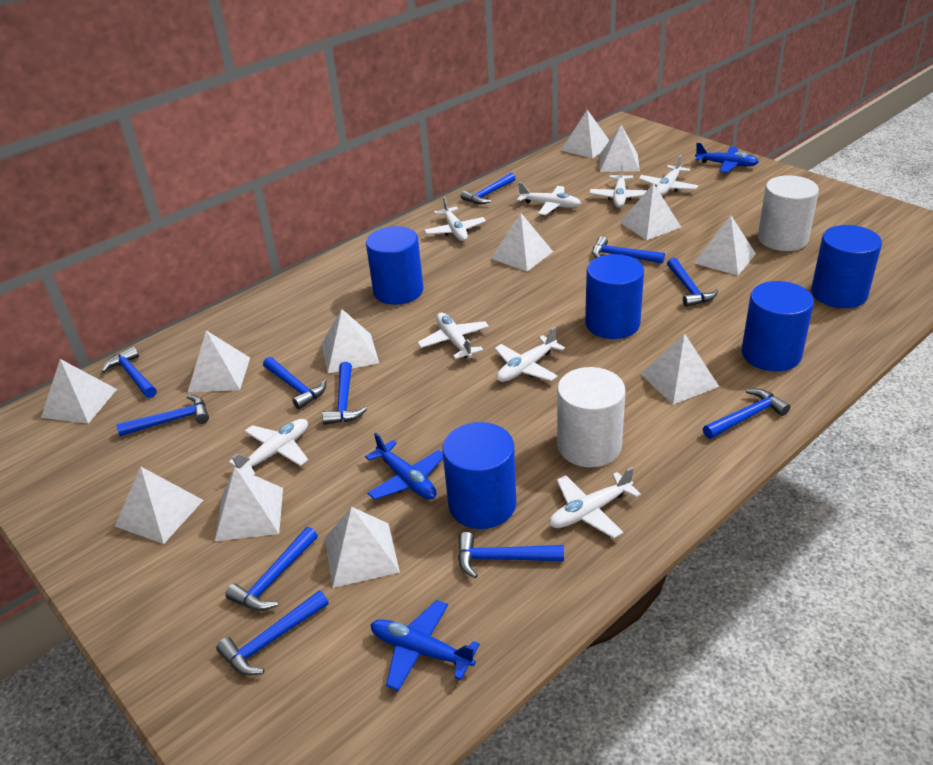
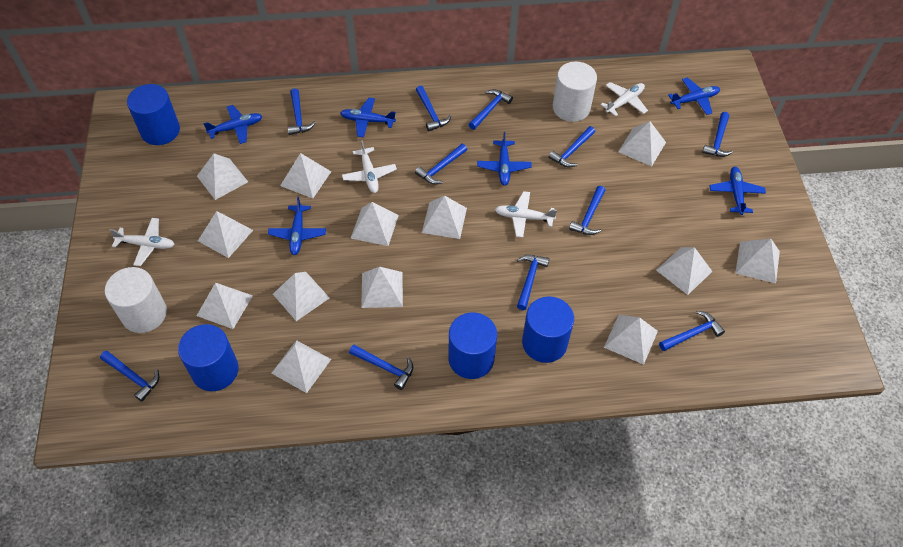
blue cylinder: [366,226,424,305] [442,422,516,529] [585,254,644,339] [742,281,814,371] [811,225,882,308] = 5 -> [127,84,180,145] [178,324,239,391] [448,312,497,379] [522,296,574,363] = 4
blue plane: [365,433,443,500] [370,600,480,691] [695,143,759,173] = 3 -> [203,105,262,144] [268,197,326,255] [340,98,396,137] [477,132,532,186] [668,78,720,115] [709,167,766,215] = 6
white plane: [229,419,308,475] [417,313,489,359] [424,196,486,241] [495,327,565,382] [517,182,581,215] [549,467,641,538] [590,163,647,208] [639,155,698,196] = 8 -> [109,218,175,266] [342,140,397,193] [495,191,557,238] [600,82,648,116] = 4
white pyramid: [41,359,117,424] [115,466,203,544] [188,330,250,392] [215,467,283,541] [322,309,379,373] [325,507,400,588] [491,213,553,271] [561,110,609,159] [599,125,640,172] [620,183,681,240] [641,333,719,405] [694,215,756,275] = 12 -> [197,153,248,200] [197,283,253,329] [198,211,253,258] [272,340,331,393] [273,272,329,321] [280,153,331,198] [351,202,399,246] [361,267,403,308] [422,196,467,239] [604,315,658,365] [618,121,666,166] [656,247,713,295] [736,239,780,283] = 13

